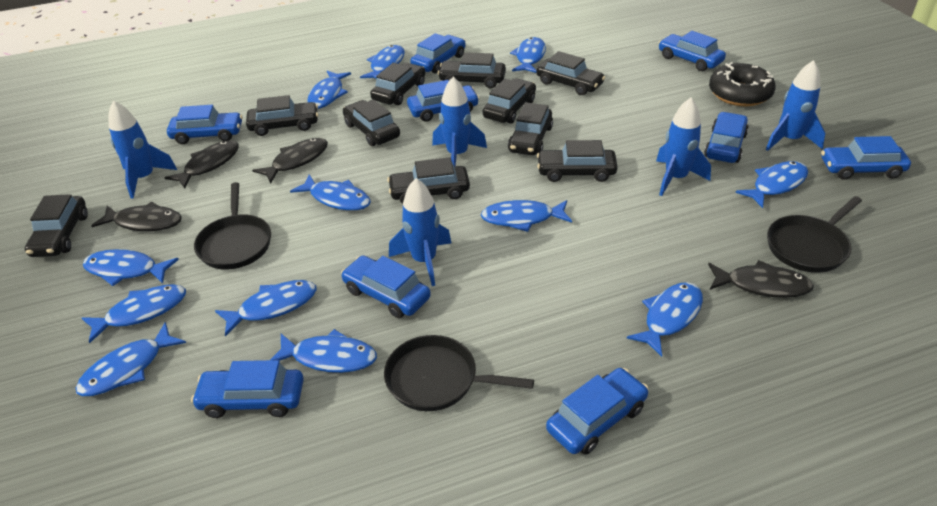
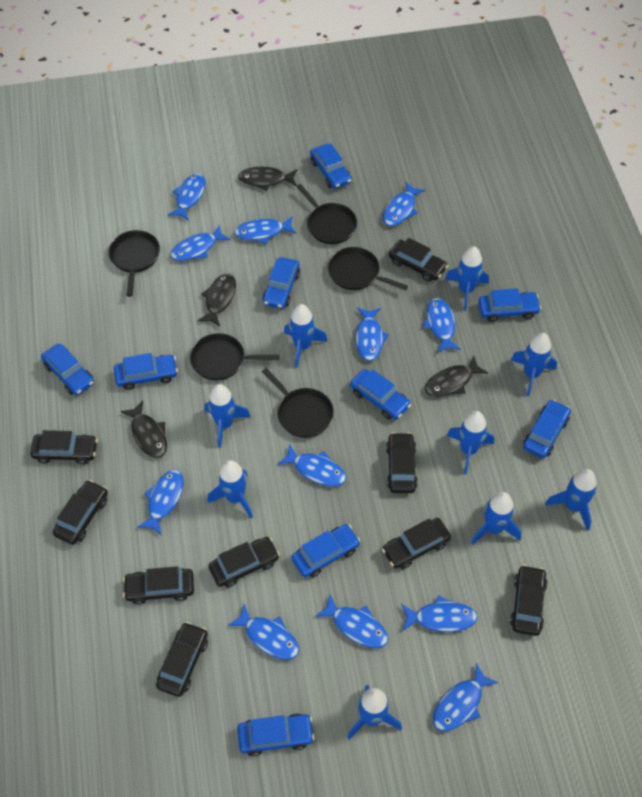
black car: [25,194,88,257] [246,95,318,136] [343,99,400,146] [370,63,425,105] [387,157,470,204] [438,52,506,88] [483,78,536,124] [508,102,553,155] [536,51,605,95] [537,140,618,182] = 10 -> [30,430,98,465] [53,480,108,545] [123,566,194,605] [156,622,208,697] [208,537,280,588] [382,518,451,569] [386,432,418,493] [389,238,448,282] [510,565,548,636] = 9
black donut: [709,62,776,106] = 1 -> none = 0
black pan: [194,182,271,270] [384,335,534,411] [767,196,862,273] = 3 -> [109,230,160,297] [190,333,279,381] [262,368,334,438] [297,184,357,244] [328,247,408,290] = 5
blue rocket: [109,101,177,199] [389,178,451,286] [432,76,487,167] [656,98,711,196] [766,60,825,151] = 5 -> [204,384,251,448] [207,460,253,518] [284,304,328,368] [347,685,402,739] [445,246,489,311] [446,411,494,474] [471,492,521,545] [511,333,557,396] [545,469,597,531] = 9

